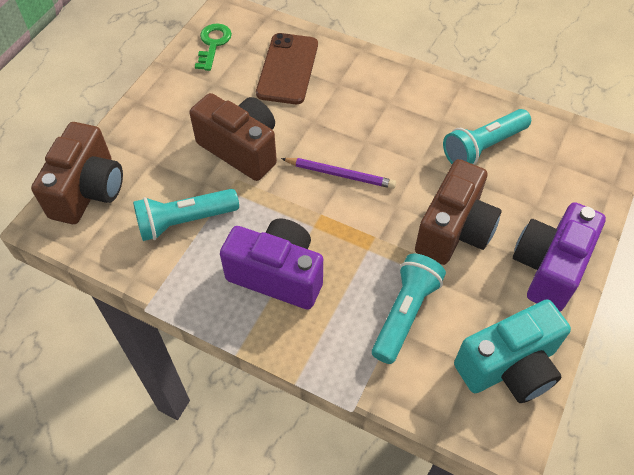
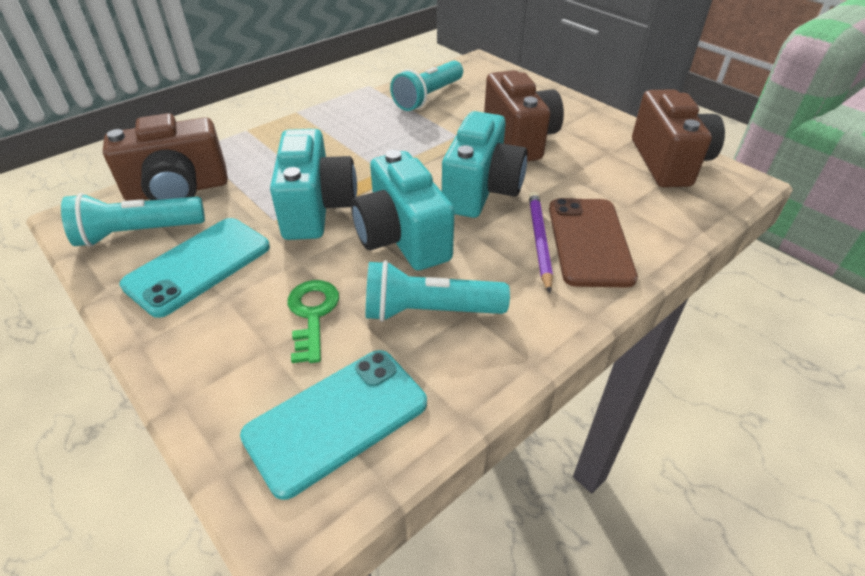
purple camera: [220,218,323,310] [513,202,606,312] = 2 -> none = 0
turquoise camera: [454,299,571,403] = 1 -> [270,129,357,240] [351,150,455,271] [442,111,527,218] = 3
turquoise phone: none = 0 -> [120,218,270,318] [240,350,427,500] = 2

